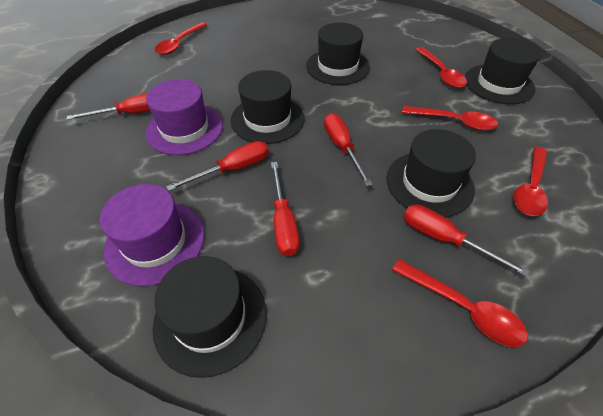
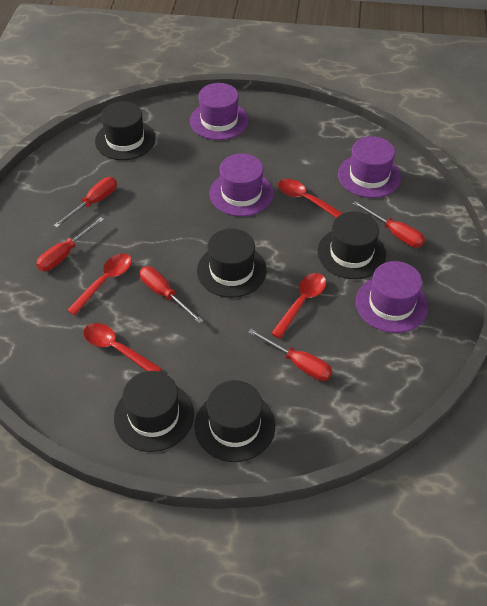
purple hat: [100,184,204,286] [146,79,223,155] = 2 -> [190,83,249,140] [209,153,274,217] [338,136,401,198] [356,261,428,333] = 4
red spoon: [154,22,207,55] [392,259,528,347] [402,106,498,130] [415,47,467,88] [514,147,548,216] = 5 -> [67,253,132,315] [83,323,162,372] [271,273,326,339] [278,179,343,218] = 4

